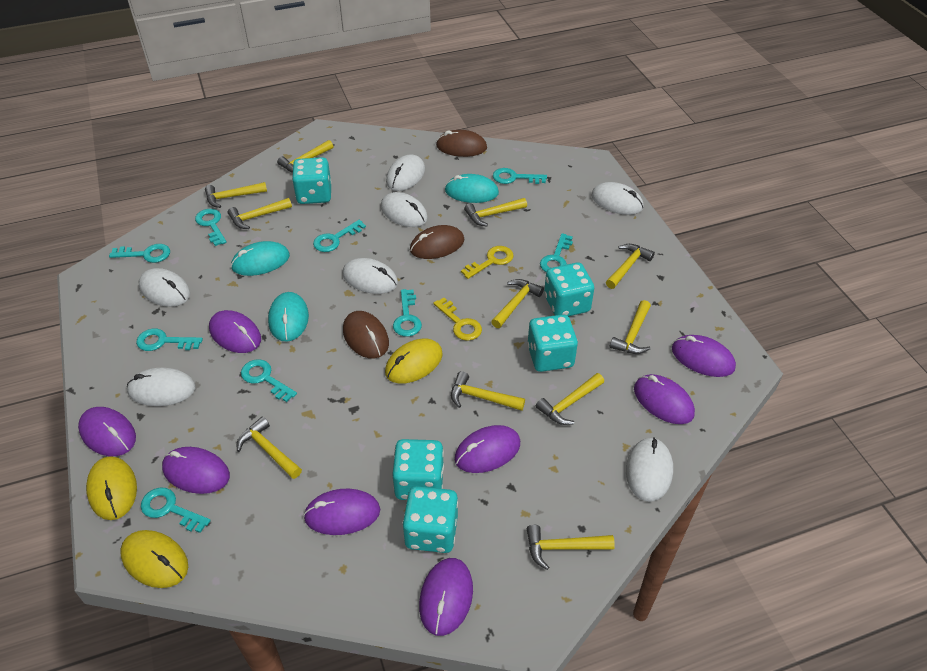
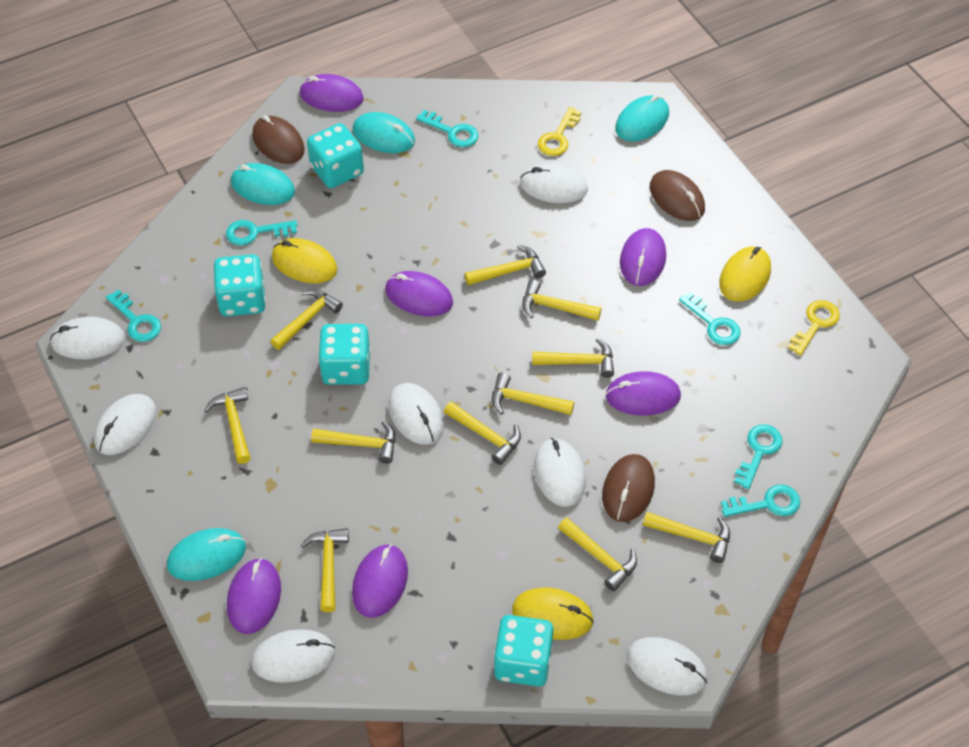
purple mouse: [78,407,136,456] [162,447,230,494] [209,310,261,353] [303,489,380,535] [419,558,473,636] [455,425,520,473] [634,374,695,424] [672,335,736,377] = 8 -> [227,558,281,634] [300,74,364,112] [352,544,408,618] [385,271,453,316] [605,371,681,416] [620,228,666,286] = 6
turquoise dice: [292,157,332,204] [392,439,444,500] [402,486,458,553] [527,315,578,372] [544,262,594,316] = 5 -> [213,254,266,316] [307,123,364,188] [318,324,371,385] [494,615,553,686] = 4
turquoise key: [109,244,170,263] [136,328,203,351] [141,488,211,533] [195,209,227,246] [241,359,297,402] [313,220,366,252] [393,289,422,337] [493,168,547,184] [540,233,573,272] = 9 -> [106,289,161,342] [226,220,297,246] [416,110,478,147] [679,292,741,345] [721,484,800,517] [734,424,783,489] = 6
turquoise mouse: [231,241,290,276] [268,292,309,342] [445,174,499,203] = 3 -> [167,528,246,581] [231,163,295,205] [353,112,415,153] [615,95,669,142] = 4

